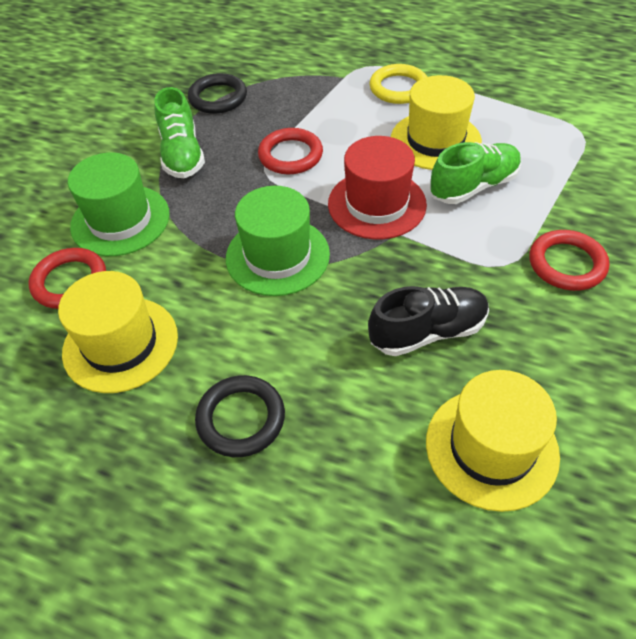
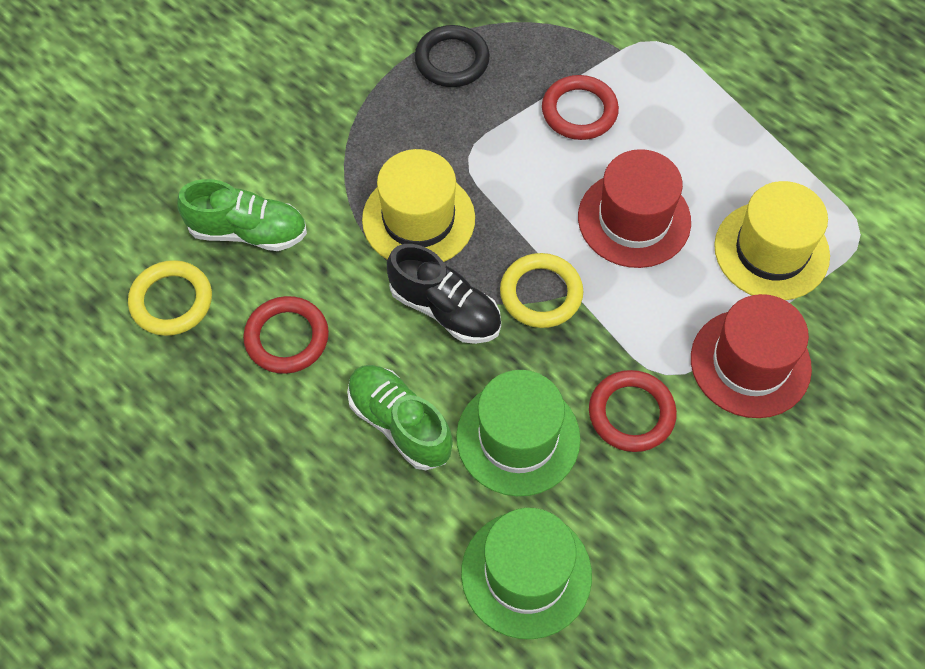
black ring: [188,73,247,114] [195,375,285,457] = 2 -> [415,25,490,87] = 1
red hat: [328,136,427,239] = 1 -> [578,149,691,268] [691,294,812,418] = 2
yellow hat: [58,271,178,393] [391,75,482,170] [426,370,560,512] = 3 -> [362,149,475,262] [714,181,830,300] = 2
yellow ring: [369,64,427,104] = 1 -> [128,260,212,336] [500,253,583,328] = 2

